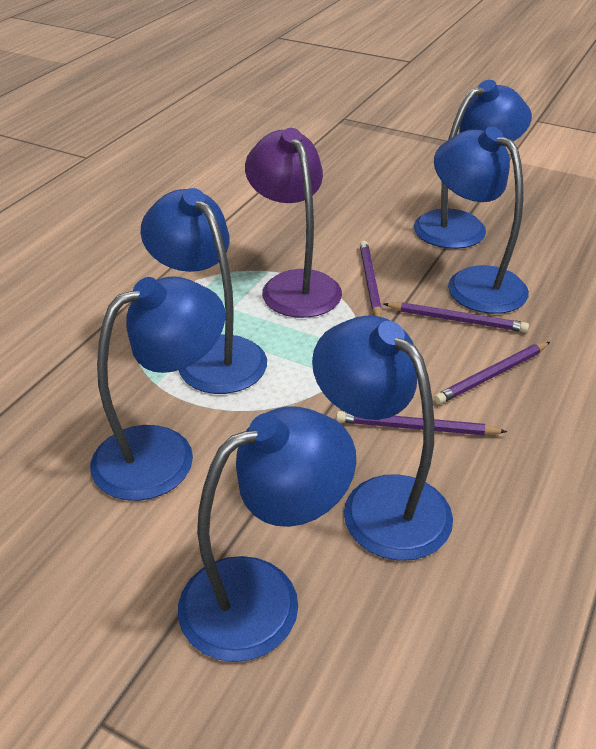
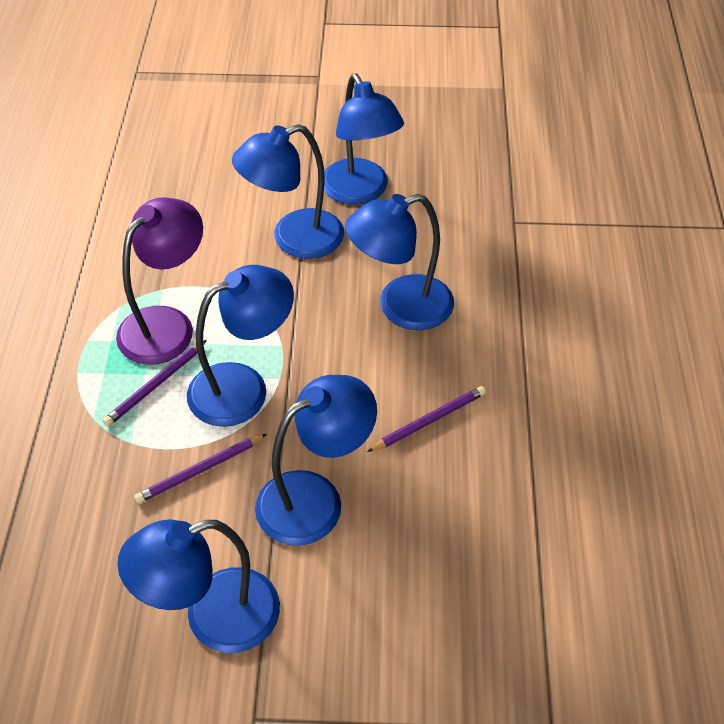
purple pencil: [336,411,507,435] [360,241,382,317] [384,302,529,332] [434,342,550,404] = 4 -> [103,340,207,426] [134,434,267,504] [367,386,486,452] = 3

